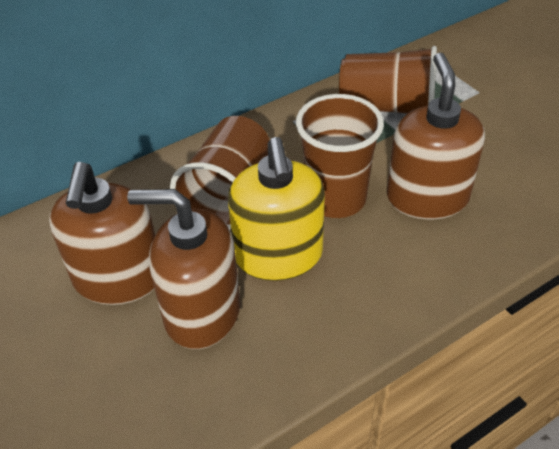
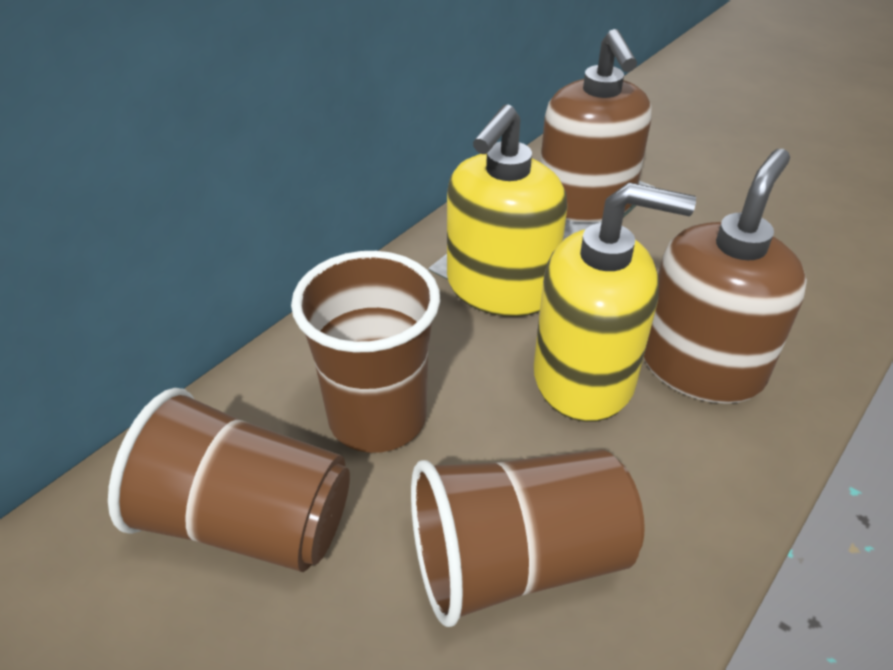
brown soap dispenser: [49,162,155,305] [127,189,240,349] [387,53,485,219] = 3 -> [540,29,652,222] [644,149,807,404] = 2
yellow soap dispenser: [228,137,325,281] = 1 -> [447,104,567,317] [534,182,696,422] = 2

